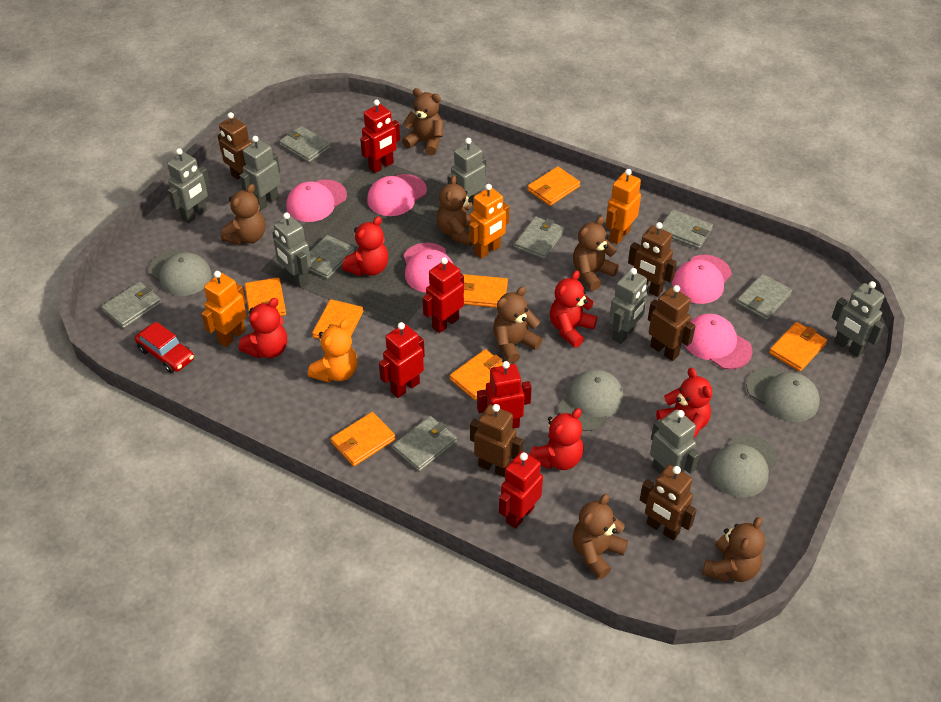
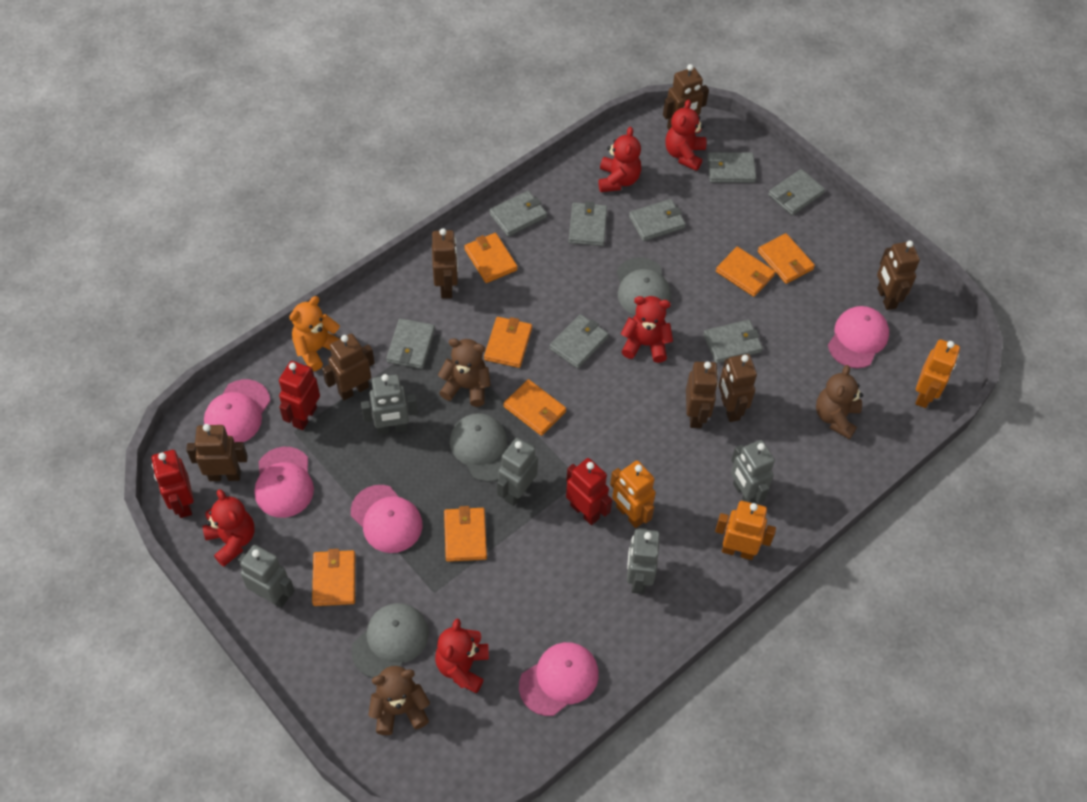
brown robot: [218,112,252,180] [470,404,523,478] [628,222,677,297] [640,465,697,540] [648,285,696,361] = 5 -> [186,424,248,481] [322,334,375,400] [432,228,458,299] [663,64,709,130] [686,362,718,428] [718,354,757,422] [877,241,920,310] = 7
brown teddy bear: [221,184,265,245] [402,88,443,156] [437,175,472,246] [493,287,543,363] [573,216,619,291] [573,494,628,579] [702,517,765,582] = 7 -> [368,666,430,735] [438,338,491,407] [816,365,863,439] = 3
grey cap: [148,250,212,296] [558,370,624,431] [709,434,778,497] [746,367,820,422] = 4 -> [351,603,429,678] [450,413,509,482] [617,258,671,315] = 3
grey robot: [167,148,210,224] [240,136,280,211] [273,213,311,288] [448,138,486,205] [609,268,648,344] [650,410,700,474] [832,281,885,357] = 7 -> [238,545,295,608] [361,374,417,435] [497,438,538,506] [627,528,660,594] [731,440,775,504] = 5
grey wallet: [101,282,162,329] [279,126,331,163] [308,235,354,279] [393,416,457,472] [515,216,565,259] [661,209,713,249] [736,274,792,320] = 7 -> [386,318,435,369] [489,191,547,237] [549,314,609,369] [569,201,607,246] [629,199,686,241] [703,320,763,364] [707,152,756,183] [768,169,825,215] = 8
red car: [135,322,194,373] = 1 -> none = 0
red robot: [360,99,400,173] [379,322,425,398] [423,257,464,333] [477,361,532,428] [499,451,543,529] = 5 -> [152,450,194,518] [279,361,320,430] [566,458,612,525] = 3

